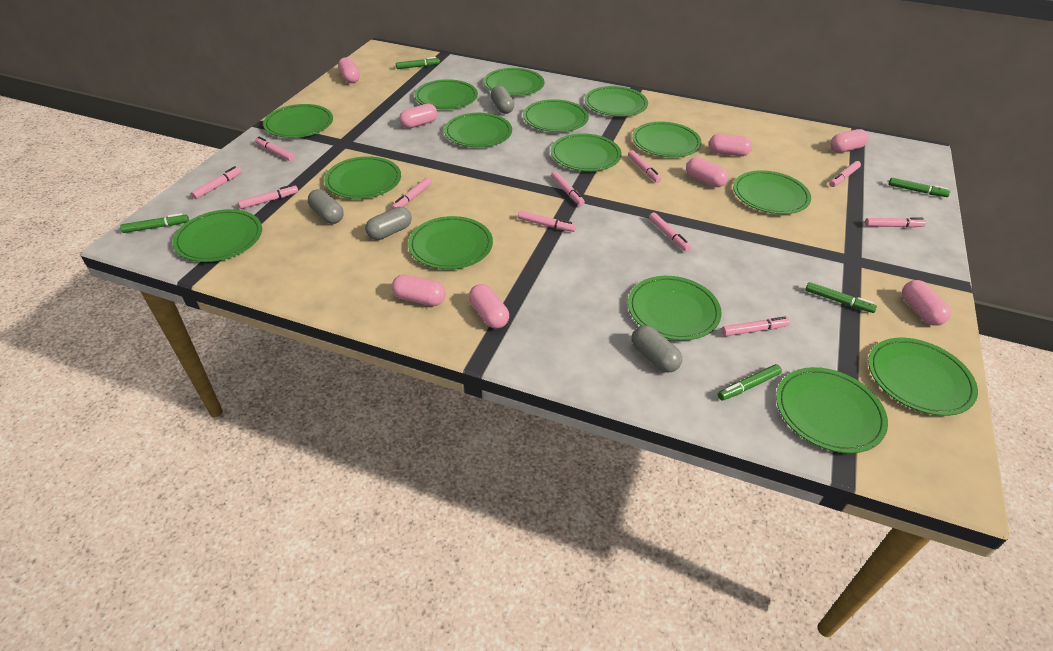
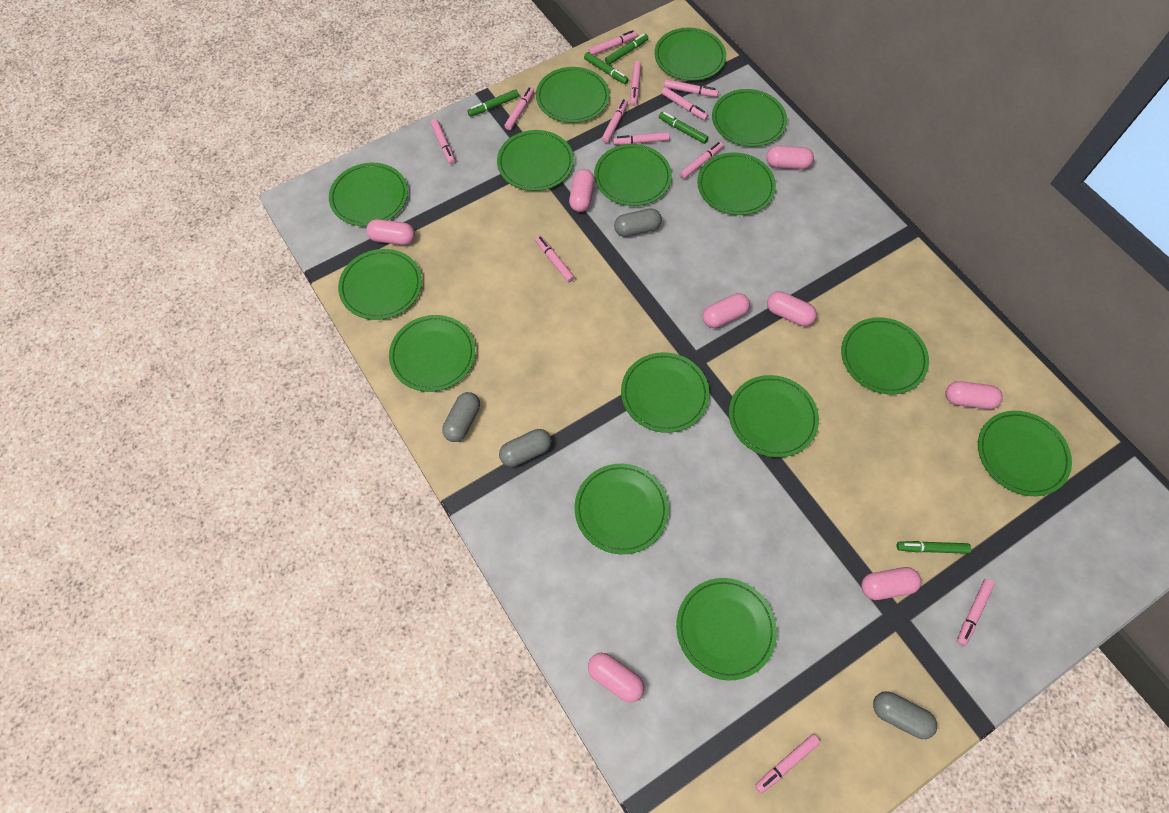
pink marker: [191,166,242,199] [238,185,298,209] [255,137,295,161] [391,178,432,209] [518,211,576,232] [551,171,585,206] [628,150,661,183] [649,213,691,252] [721,316,790,336] [829,161,861,187] [865,217,927,228] = 11 -> [431,119,455,164] [505,87,534,130] [535,236,575,282] [589,30,637,55] [602,99,628,143] [613,132,670,145] [630,61,641,106] [661,87,708,120] [664,79,719,97] [680,142,723,179] [755,734,820,793] [957,579,995,646] = 12

